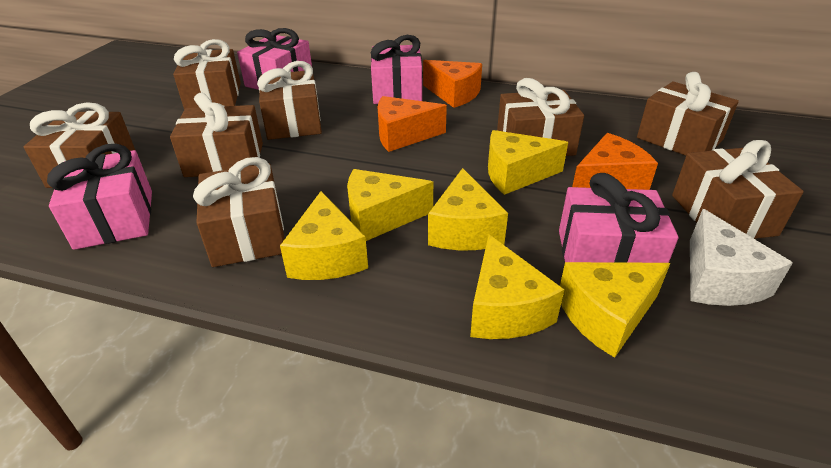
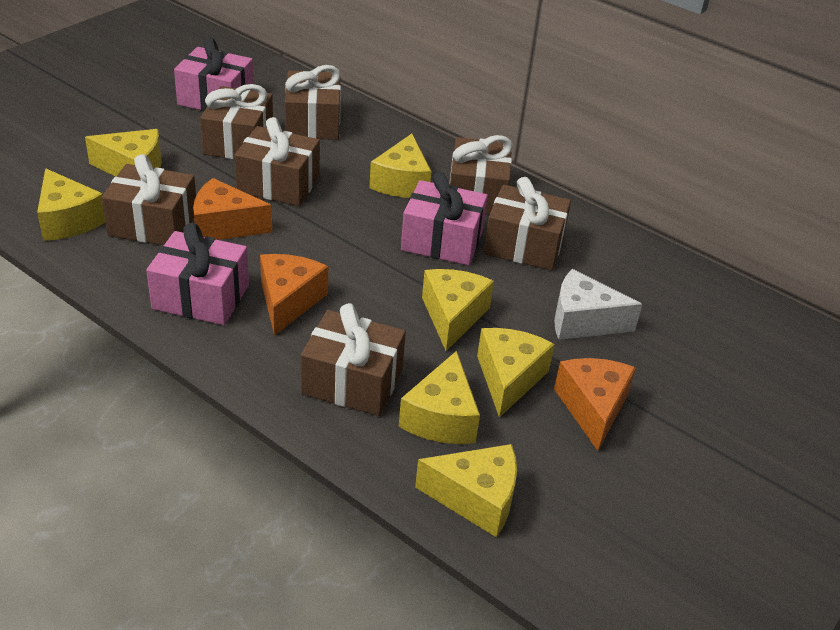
brown gift: [24,102,136,188] [170,92,263,177] [173,39,241,110] [193,157,285,267] [257,61,322,140] [497,78,584,156] [637,72,739,156] [672,140,804,239] = 8 -> [102,154,196,245] [200,84,273,159] [234,117,320,206] [285,65,341,140] [301,303,406,416] [450,135,513,215] [484,177,571,270] = 7
pink gift: [47,144,152,250] [237,28,312,90] [371,35,422,104] [559,173,679,263] = 4 -> [146,223,249,325] [174,37,254,111] [401,172,488,265] = 3
yellow cheese: [280,191,368,280] [347,169,433,241] [428,168,508,250] [470,235,564,339] [488,130,568,195] [560,262,670,358] = 6 -> [37,168,105,241] [85,129,162,177] [370,134,431,198] [399,351,480,444] [415,444,517,537] [422,269,494,351] [477,328,555,418] = 7

